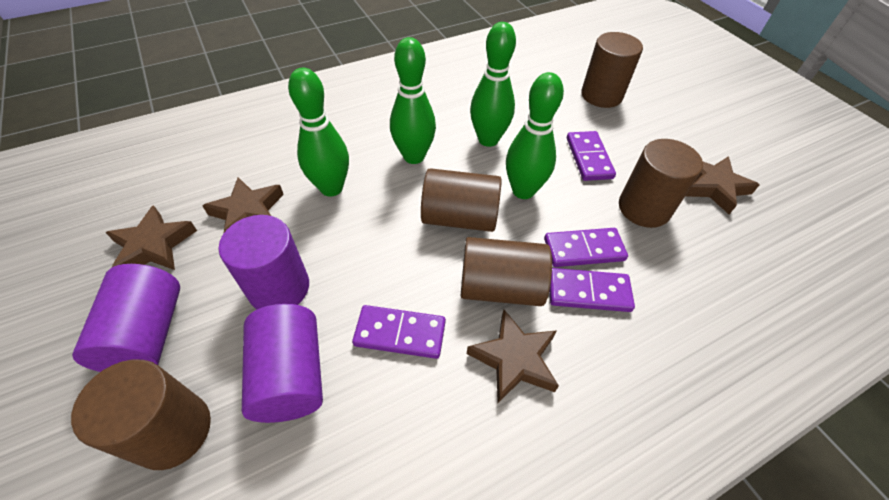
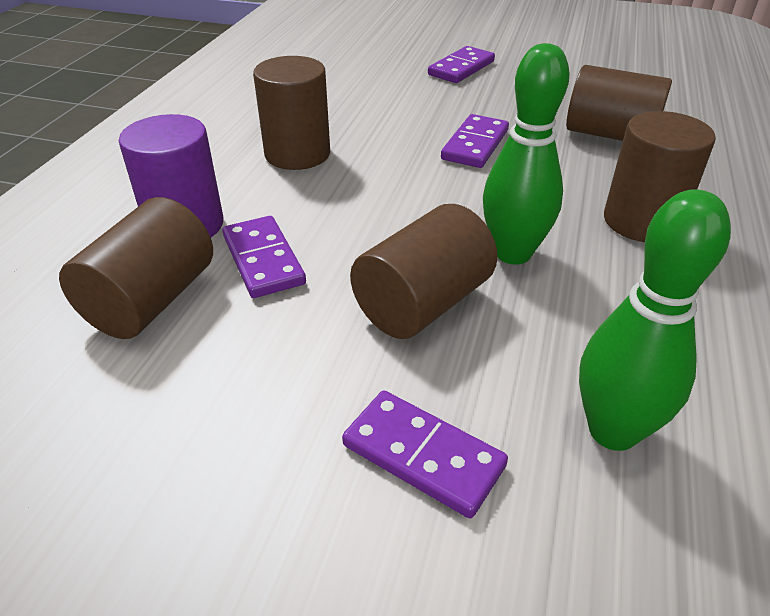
brown star: [105,205,197,270] [202,177,284,233] [467,310,559,403] [686,156,759,214] = 4 -> none = 0
green bowling pin: [288,68,349,196] [390,37,436,164] [470,22,516,147] [506,72,564,199] = 4 -> [483,43,570,265] [579,189,731,451] = 2
purple cylinder: [72,264,180,372] [218,215,309,309] [242,304,323,423] = 3 -> [119,114,223,237] = 1

